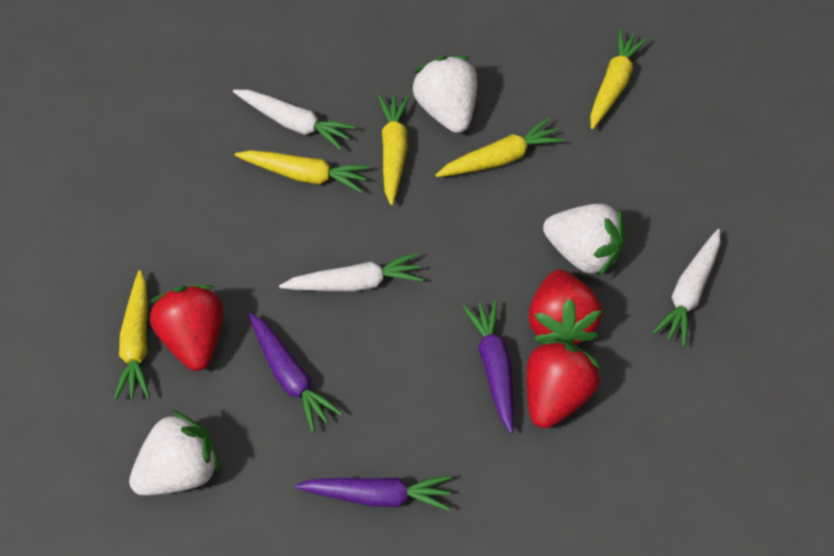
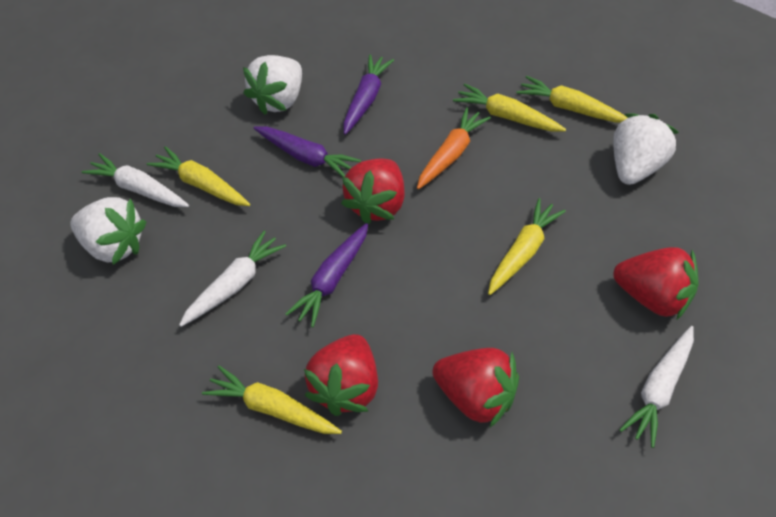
orange carrot: none = 0 -> [417,107,491,189] = 1
red strawberry: [149,285,223,371] [526,339,601,428] [528,270,602,345] = 3 -> [304,334,378,416] [341,158,405,224] [432,348,519,427] [613,247,698,320] = 4

